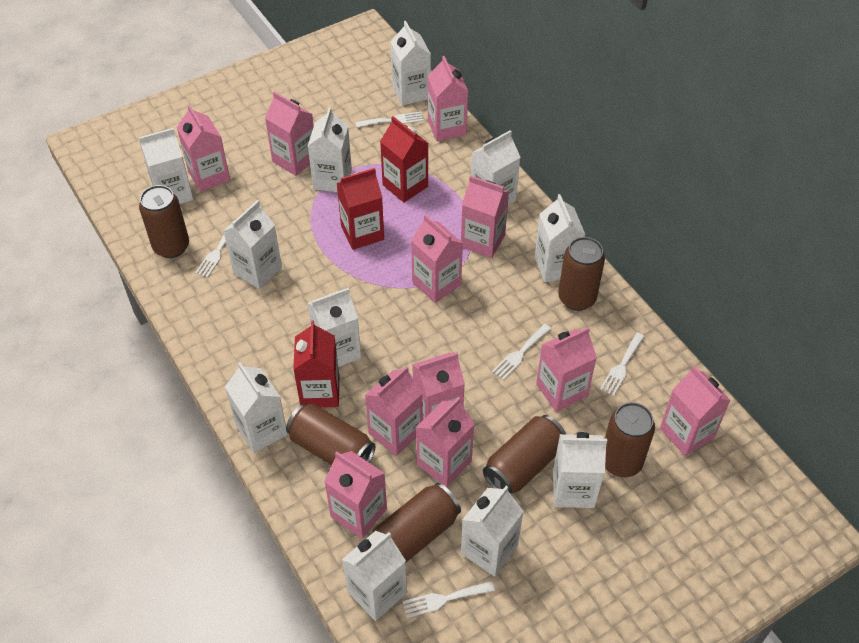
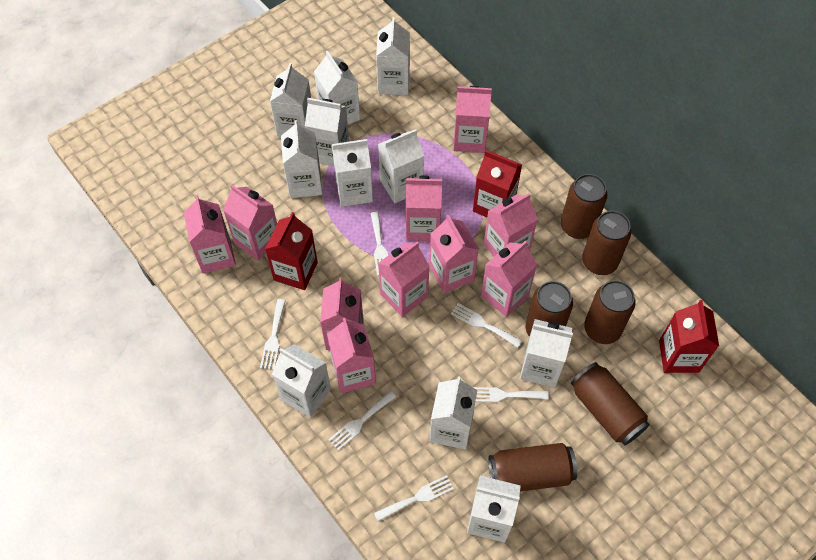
pink carton: [177,104,230,192] [265,91,314,176] [324,451,387,538] [365,366,423,456] [411,214,463,303] [412,352,465,420] [416,397,474,487] [428,56,468,141] [461,175,509,258] [536,327,597,412] [660,366,731,456] = 11 -> [184,195,236,273] [223,185,277,261] [320,277,364,350] [327,318,376,393] [378,242,430,317] [406,175,442,241] [429,214,479,293] [453,86,492,153] [481,241,537,317] [484,193,538,257] = 10
white fork: [195,220,235,278] [355,111,423,128] [402,581,495,618] [492,324,551,380] [600,333,645,396] = 5 -> [260,299,286,370] [328,391,396,451] [370,212,388,276] [374,475,454,522] [451,303,522,348] [473,387,549,402] = 6

